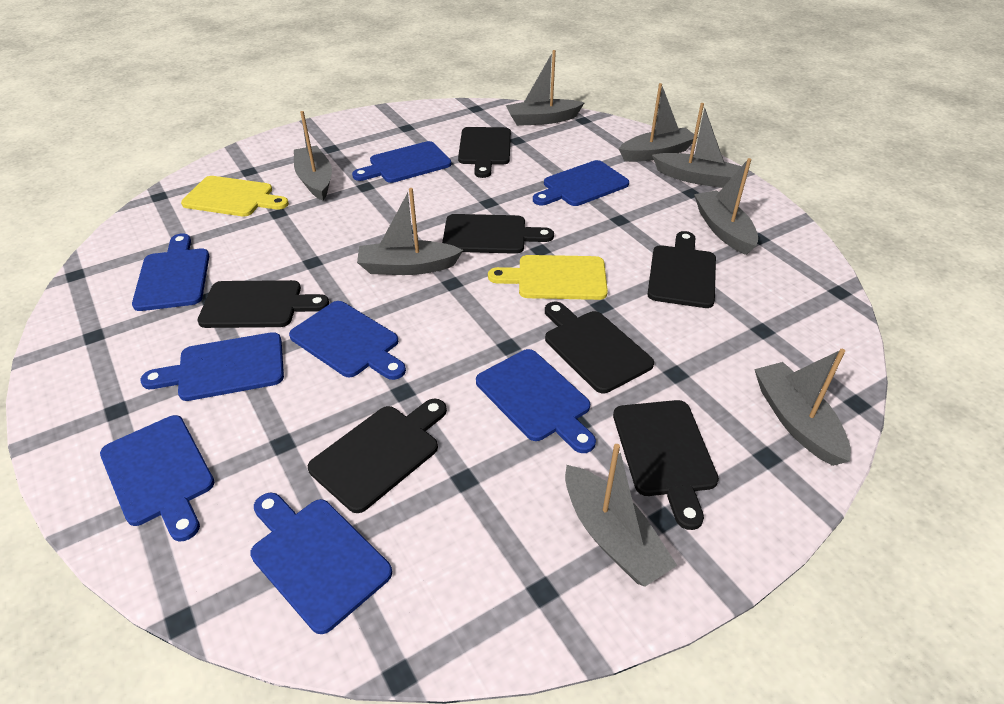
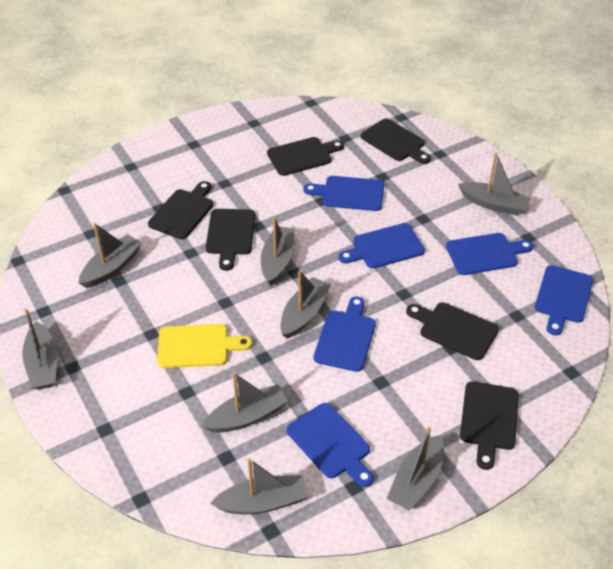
black cutting board: [197,280,329,328] [308,399,447,513] [442,214,554,254] [458,127,511,178] [545,302,654,393] [613,400,719,530] [647,231,716,308] = 7 -> [148,181,213,239] [206,209,255,271] [267,137,344,176] [361,119,431,164] [406,302,499,360] [460,381,519,470] = 6
blue cutting board: [100,415,215,541] [132,234,209,311] [140,332,284,401] [250,493,392,634] [289,301,406,380] [352,141,451,183] [476,349,596,453] [533,160,629,206] = 8 -> [287,403,374,487] [303,176,384,211] [314,296,376,372] [338,223,425,269] [446,233,533,275] [535,265,593,335] = 6
yellow cutting board: [181,176,289,217] [488,255,608,300] = 2 -> [157,324,252,368] = 1

